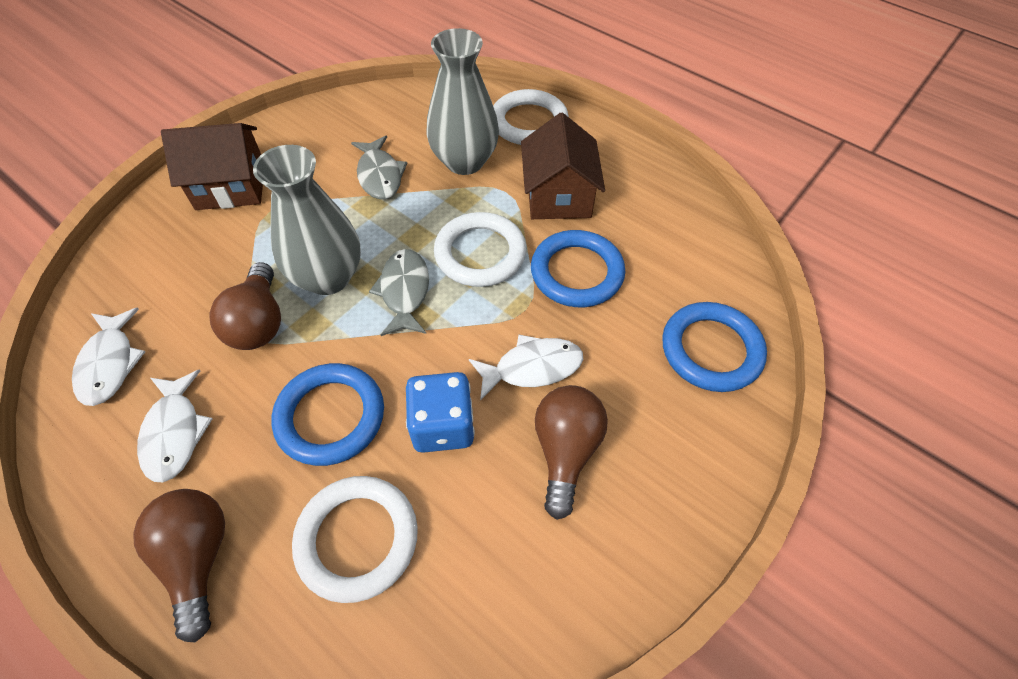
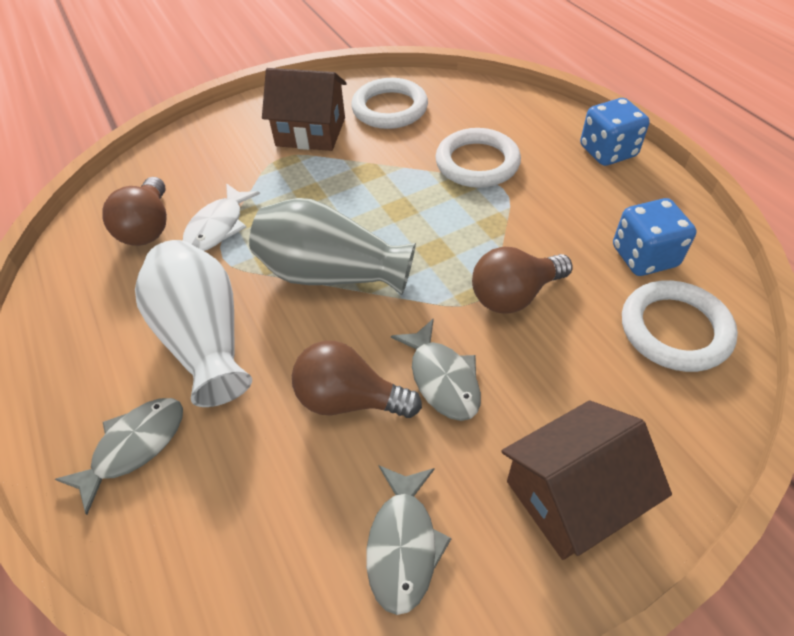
blue dice: [406,372,475,453] = 1 -> [580,98,650,166] [613,198,697,276] = 2
blue ring: [272,363,384,466] [531,230,625,307] [662,302,767,392] = 3 -> none = 0
grey fish: [351,136,407,199] [369,249,429,336] = 2 -> [55,398,183,515] [366,465,452,615] [391,318,481,421] = 3
grey vase: [253,145,361,295] [426,28,499,175] = 2 -> [249,198,416,295] = 1
white fish: [72,308,145,406] [137,370,212,482] [469,335,583,400] = 3 -> [183,183,260,251] = 1
white vase: none = 0 -> [135,240,252,407] = 1

